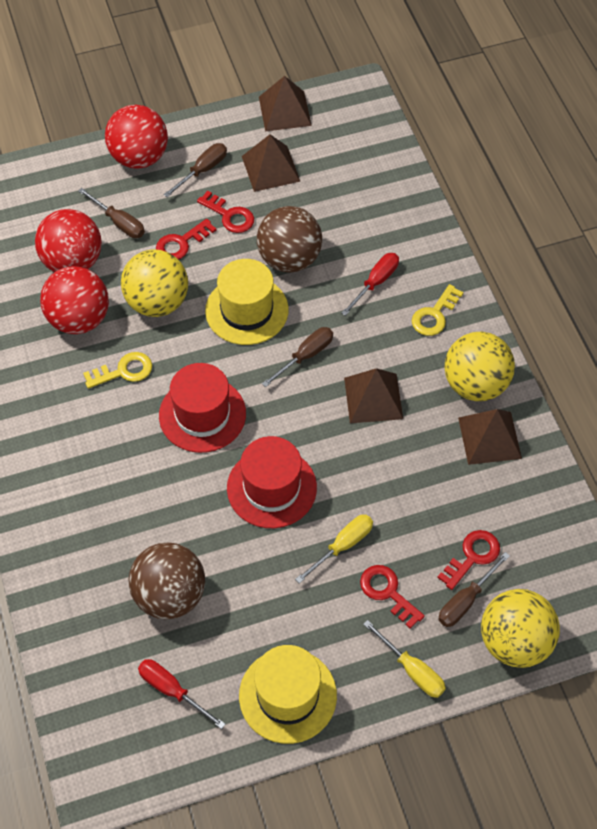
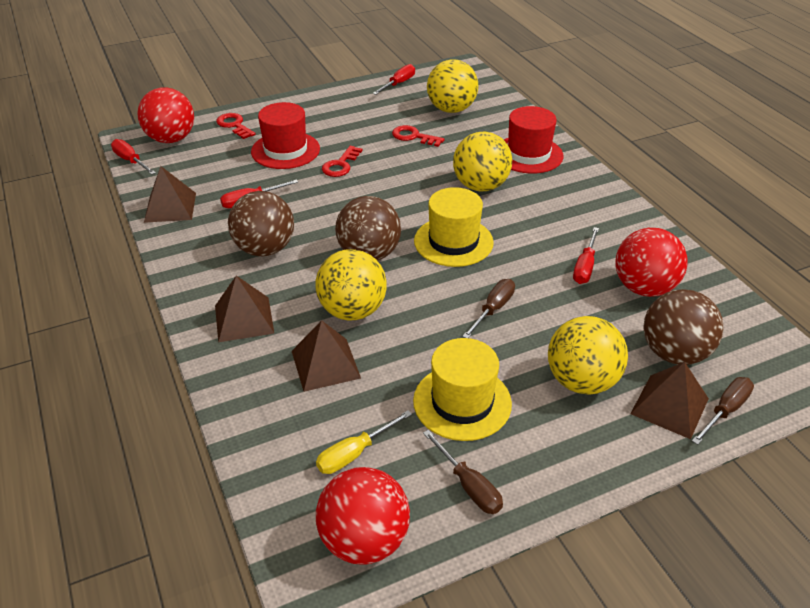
brown ball: [129,542,205,619] [257,206,322,273] = 2 -> [228,191,294,256] [335,196,401,261] [644,289,724,365] = 3
brown screwdriver: [78,188,145,238] [163,143,227,198] [262,327,333,387] [438,552,510,627] = 4 -> [423,430,503,514] [462,279,515,338] [692,377,754,445] = 3
red key: [156,219,216,260] [197,191,254,233] [360,565,425,629] [437,530,500,590] = 4 -> [216,113,255,139] [322,146,362,177] [392,125,444,147] = 3
red screwdriver: [138,659,225,729] [341,253,399,316] = 2 -> [111,139,156,175] [220,180,298,208] [372,64,415,95] [573,227,599,284] = 4
yellow ball: [121,249,188,317] [444,331,515,401] [481,589,560,668] = 3 -> [315,249,387,320] [427,59,479,113] [453,131,512,191] [548,316,628,395] = 4
yellow key: [83,352,152,389] [412,284,464,336] = 2 -> none = 0
yellow screwdriver: [295,515,373,584] [363,620,446,698] = 2 -> [316,410,412,474] = 1

